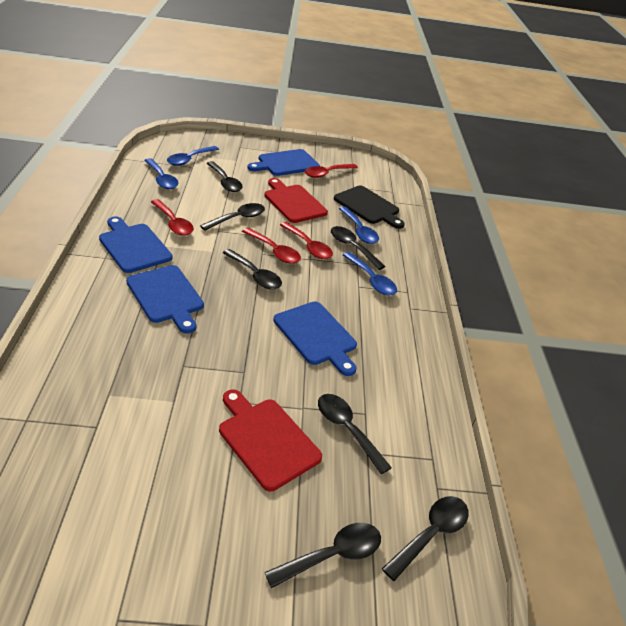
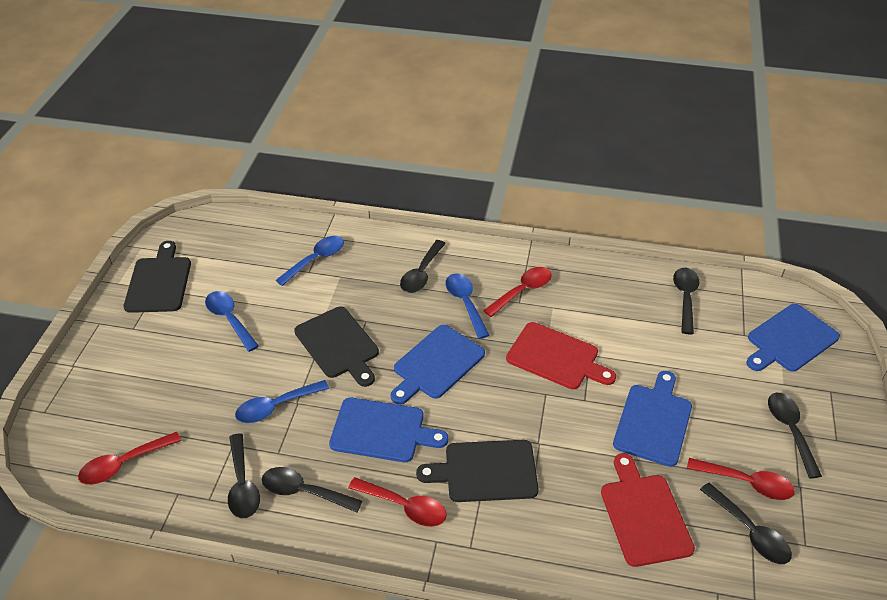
black cutting board: [334,186,405,229] = 1 -> [124,241,191,313] [294,307,379,387] [416,440,539,502] = 3
black spoon: [200,203,265,231] [206,161,243,192] [223,249,282,289] [265,523,381,588] [318,394,392,474] [331,226,386,270] [382,496,469,581] = 7 -> [228,433,260,518] [262,467,362,512] [400,240,446,293] [673,268,700,334] [700,483,792,564] [768,393,822,478] = 6

